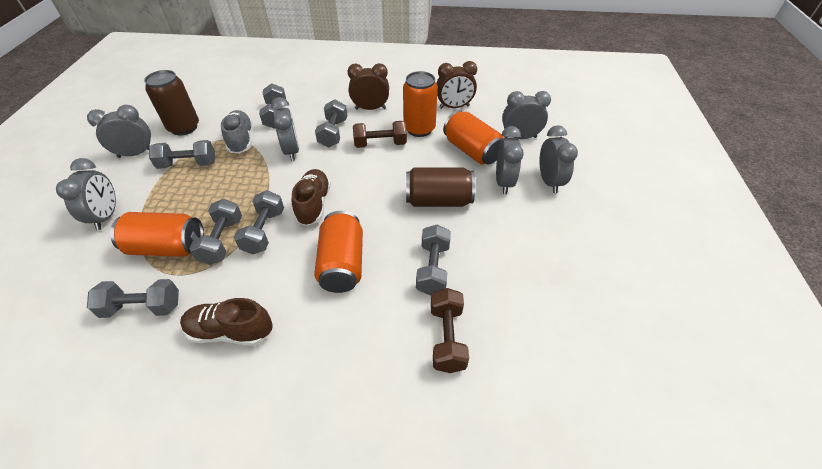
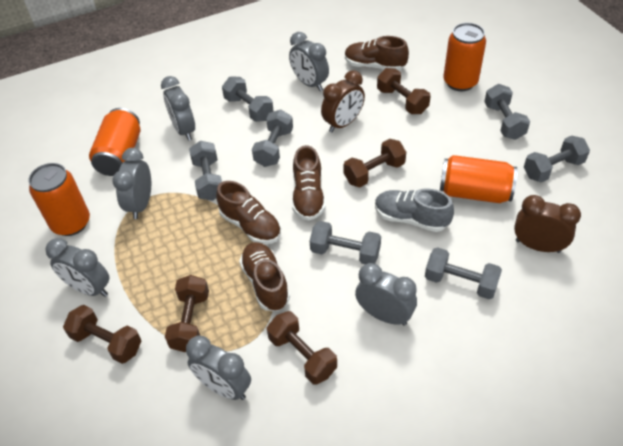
brown can: [144,70,199,135] [406,167,475,207] = 2 -> none = 0
brown dumbbell: [353,121,407,148] [431,288,469,373] = 2 -> [63,305,141,364] [165,275,209,352] [267,311,337,385] [344,139,406,187] [377,68,431,114] = 5
brown shoe: [180,298,273,346] [292,169,331,226] = 2 -> [216,181,281,244] [239,242,290,311] [292,145,326,221] [345,36,409,71] = 4

